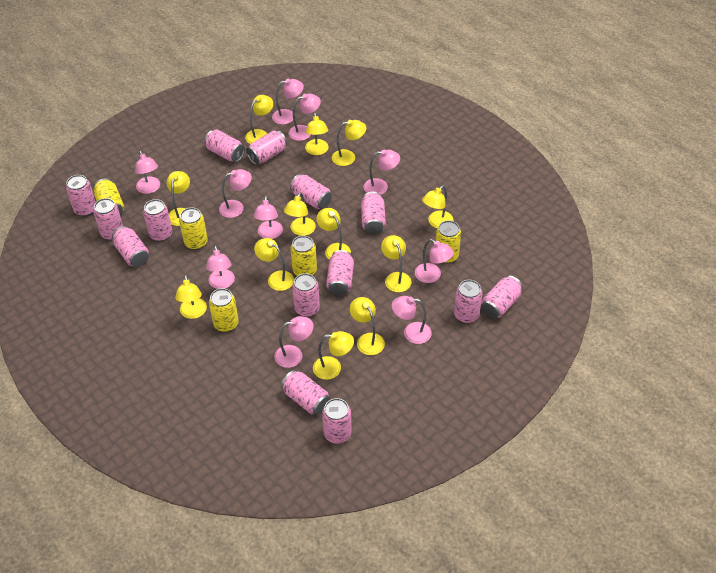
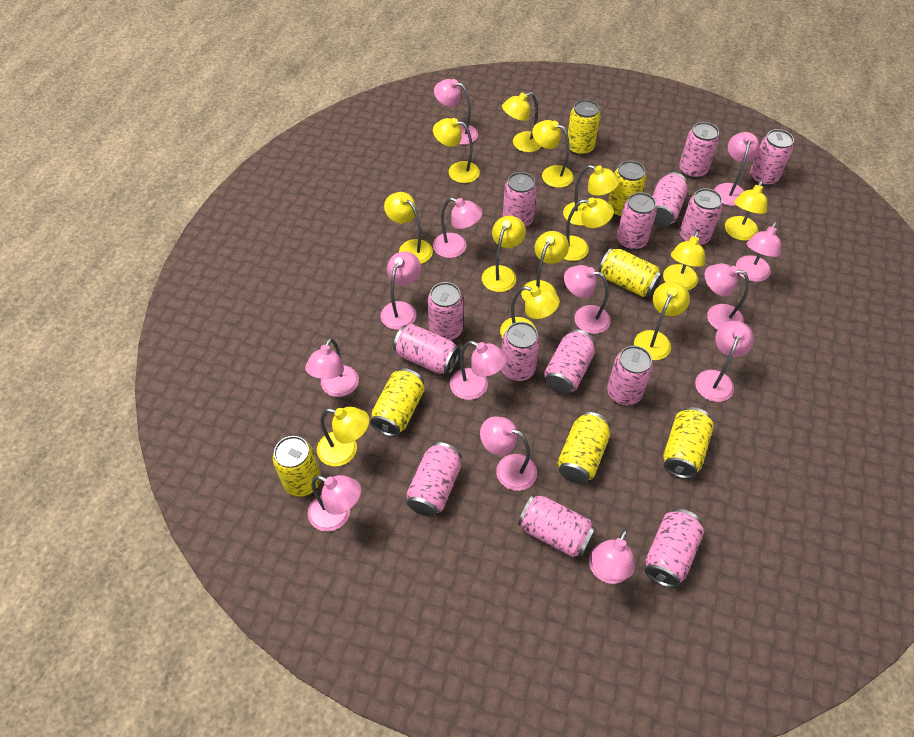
pink lamp: [135,151,160,194] [206,245,235,289] [219,169,252,218] [254,196,283,239] [272,79,304,124] [274,316,314,368] [289,94,321,141] [364,149,400,195] [392,296,432,344] [415,239,454,283] = 10 -> [305,338,359,397] [308,475,361,532] [381,252,421,330] [433,197,483,258] [434,79,478,145] [450,341,507,400] [480,416,537,491] [564,265,611,334] [589,529,635,584] [695,321,754,402] [705,264,749,330] [714,132,760,206] [736,222,781,282] = 13
yellow can: [93,178,124,215] [179,207,208,250] [209,288,239,332] [291,236,317,276] [436,220,461,263] = 5 -> [273,436,321,497] [370,368,425,437] [557,412,610,484] [568,99,601,156] [598,248,663,297] [608,161,646,218] [663,407,714,479] = 7
yellow lamp: [167,171,190,226] [175,275,207,319] [245,95,273,144] [254,238,294,291] [284,192,316,236] [305,113,329,155] [313,331,354,380] [317,208,351,260] [332,120,366,166] [350,297,385,355] [381,235,411,292] [422,185,454,228] = 12 -> [317,407,369,466] [384,192,433,264] [433,118,480,183] [482,216,526,292] [500,286,560,338] [502,92,542,152] [521,231,569,301] [532,120,574,188] [563,165,620,226] [564,197,614,261] [634,281,690,360] [663,231,705,290] [725,181,767,241] = 13

